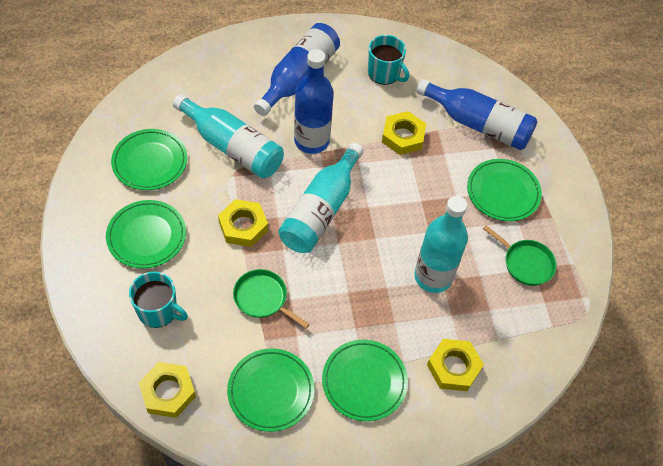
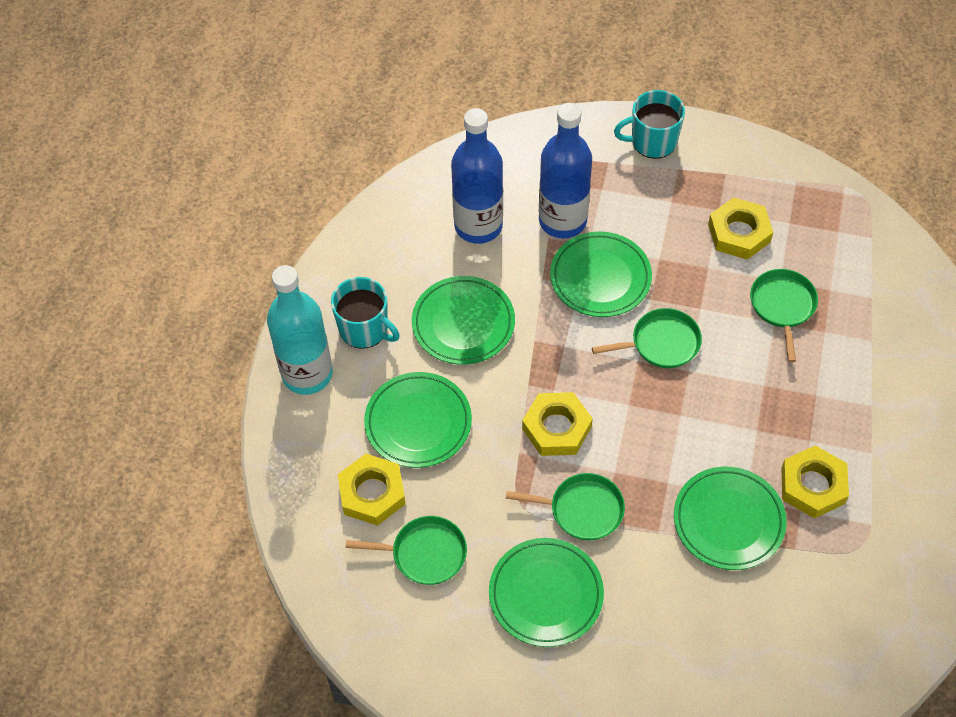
blue bottle: [254,23,340,116] [294,49,334,154] [416,79,537,150] = 3 -> [451,108,503,244] [539,103,592,238] = 2
green pan: [233,269,310,328] [483,225,557,286] = 2 -> [346,516,467,585] [506,473,625,540] [592,308,702,368] [750,269,818,362] = 4
turquoise bottle: [173,94,284,179] [278,143,364,253] [414,196,468,293] = 3 -> [267,265,333,395] = 1

